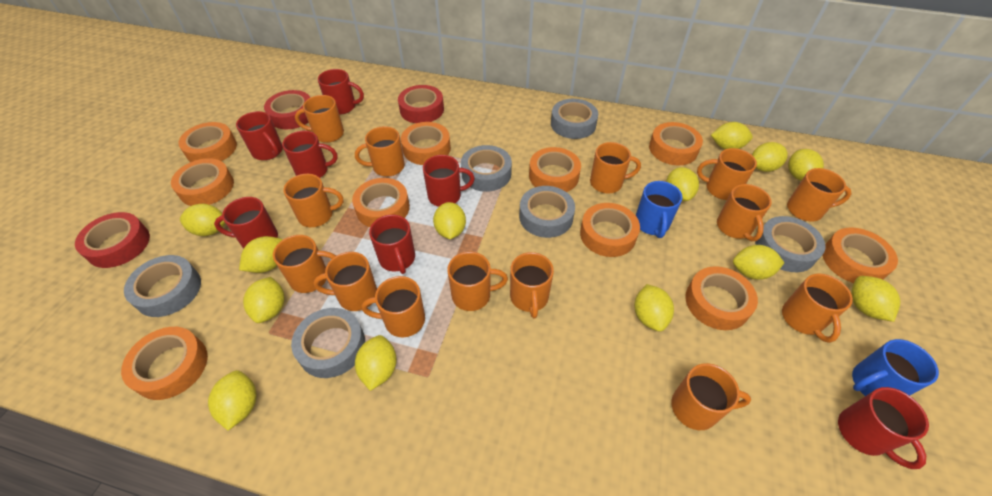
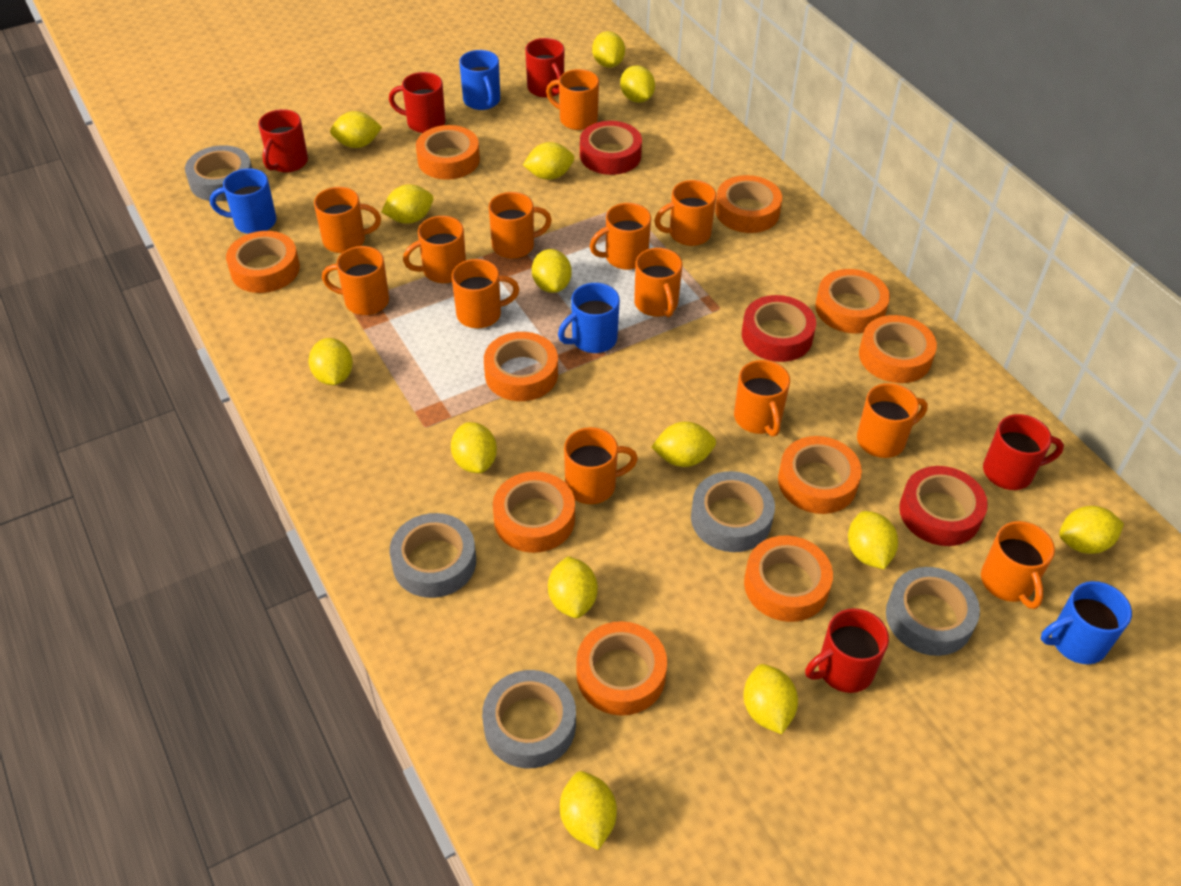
blue mug: [636,181,682,238] [852,339,939,396] = 2 -> [210,168,276,234] [459,50,500,110] [558,283,620,353] [1041,581,1132,664] = 4
grey tape: [124,255,201,317] [291,308,365,378] [461,145,512,192] [519,186,575,238] [551,99,598,139] [755,216,826,272] = 6 -> [185,145,252,201] [390,513,476,598] [482,670,576,768] [691,471,775,552] [886,567,980,656] = 5
orange mug: [273,235,336,293] [283,174,343,227] [295,95,344,143] [313,252,377,311] [355,126,405,177] [362,276,425,337] [447,252,508,311] [510,252,554,318] [590,142,641,193] [671,363,751,430] [697,148,757,200] [717,184,772,241] [782,274,853,343] [787,168,852,221] = 14 -> [314,187,381,253] [322,246,389,315] [403,216,466,283] [452,259,519,328] [489,192,552,259] [546,69,599,130] [564,427,638,504] [590,203,651,270] [634,248,682,317] [654,180,716,246] [734,360,790,437] [857,383,928,458] [981,521,1055,609] = 13
red mug: [214,197,278,249] [236,111,283,160] [282,131,338,178] [318,69,364,115] [369,215,415,274] [423,155,475,207] [838,387,929,469] = 7 -> [258,109,308,172] [389,72,446,133] [525,38,564,98] [805,608,889,693] [983,414,1064,490] = 5
yellow lemon: [180,204,225,236] [208,370,257,430] [239,236,283,273] [243,277,284,323] [355,335,397,391] [433,202,466,239] [634,284,674,332] [666,167,699,201] [711,122,753,149] [733,245,784,280] [752,142,788,172] [788,149,824,181] [851,276,900,322] = 13 -> [308,338,353,385] [330,111,382,148] [381,184,433,224] [451,422,497,473] [523,142,574,180] [532,249,572,293] [548,556,598,618] [560,771,617,850] [592,31,625,68] [620,65,655,103] [651,422,716,467] [743,664,798,734] [848,511,898,569] [1059,506,1124,554] = 14

